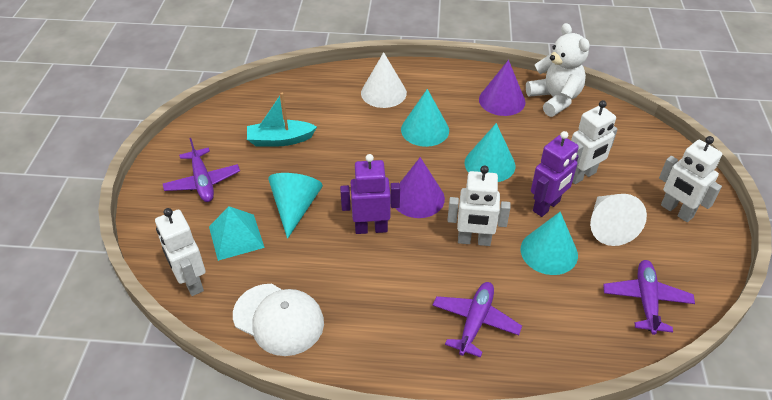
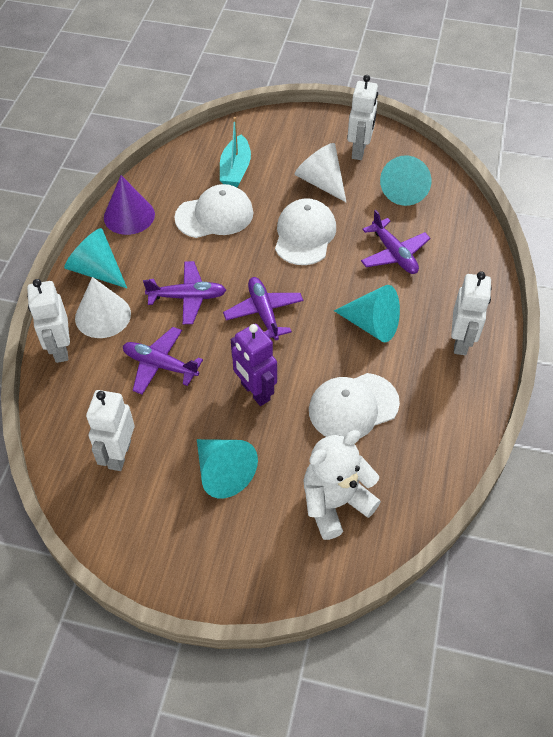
purple cone: [396,157,445,218] [479,60,525,116] = 2 -> [104,175,155,235] = 1
purple plane: [163,138,240,202] [432,282,522,358] [603,260,695,335] = 3 -> [123,327,203,394] [143,261,226,324] [223,277,303,340] [361,210,430,274] = 4
purple robot: [340,154,400,234] [531,131,579,217] = 2 -> [231,324,277,406] = 1
turquoise pyramid: [209,206,265,261] = 1 -> none = 0
white cap: [233,284,324,356] = 1 -> [175,184,254,238] [275,198,336,265] [309,373,400,439] = 3

